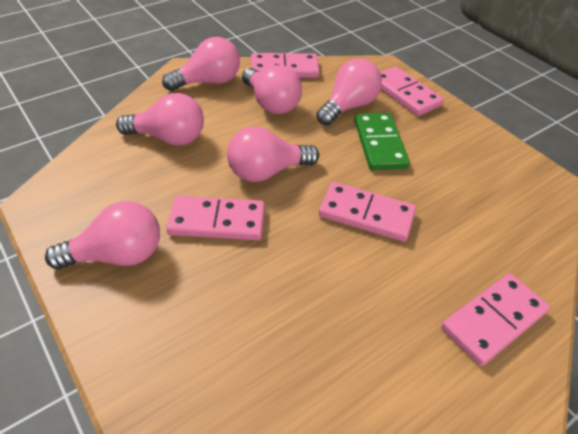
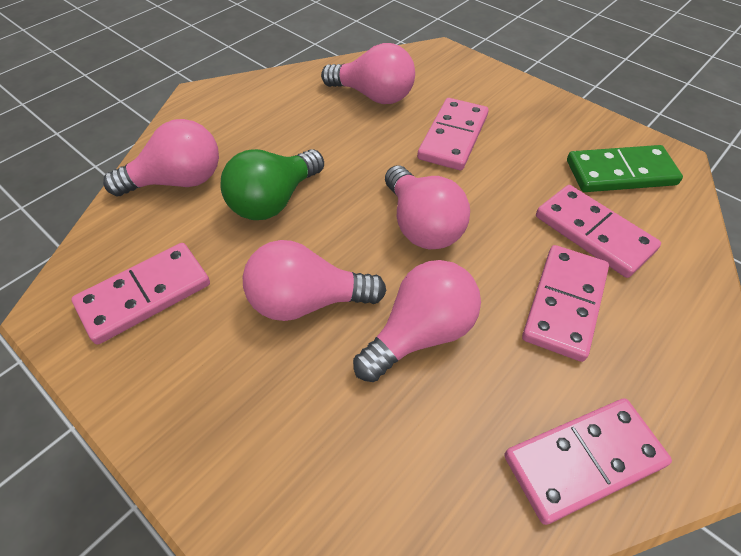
green light bulb: none = 0 -> [220,149,324,220] = 1
pink light bulb: [45,201,160,269] [116,93,204,146] [162,37,240,91] [227,127,319,182] [242,65,302,114] [316,59,382,125] = 6 -> [103,119,219,196] [243,240,387,321] [321,43,415,104] [353,260,481,382] [385,165,470,249] = 5

